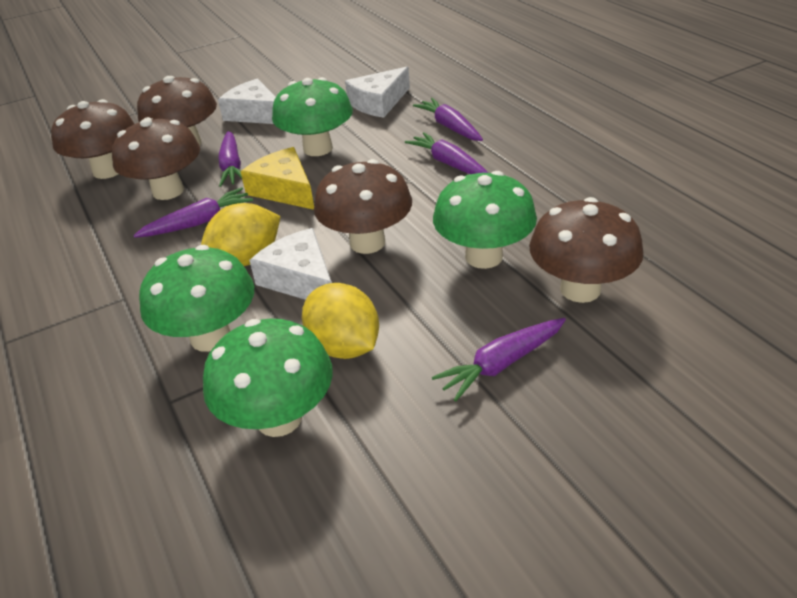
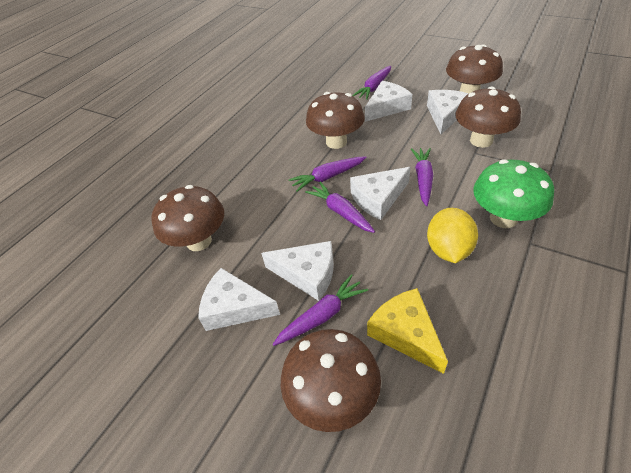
green mushroom: [139,245,254,352] [203,319,333,437] [272,77,353,156] [433,171,537,269] = 4 -> [473,159,554,228] = 1
white cheese: [218,79,276,124] [249,228,332,300] [345,67,410,118] = 3 -> [198,268,280,331] [261,241,334,301] [350,167,410,220] [365,81,412,122] [427,90,469,134] = 5
yellow lemon: [201,203,281,266] [302,283,379,359] = 2 -> [427,208,478,263] = 1

